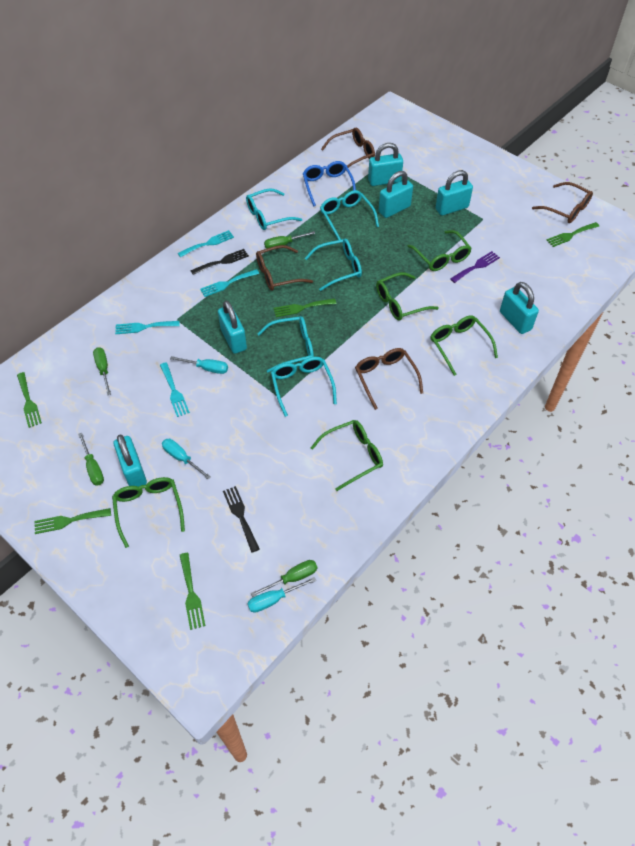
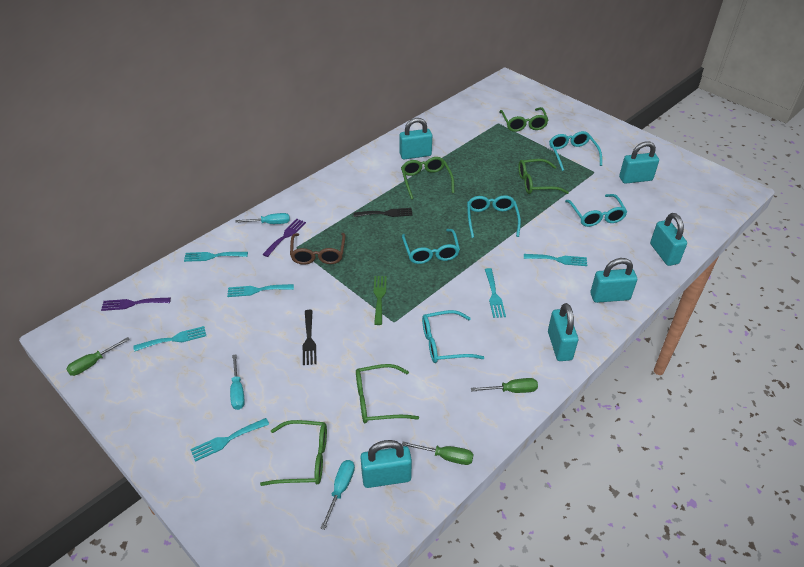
blue glasses: [303,161,356,207] = 1 -> none = 0
brown glasses: [256,245,313,291] [321,128,375,168] [355,348,423,410] [532,182,593,223] = 4 -> [290,233,345,265] = 1
green fork: [17,372,42,428] [34,508,111,534] [180,553,205,630] [274,299,336,317] [547,222,599,247] = 5 -> [374,276,387,325] = 1
green screwdriver: [78,433,104,486] [93,347,111,395] [251,560,317,597] [264,231,315,249] = 4 -> [66,337,130,376] [402,442,474,465] [471,378,538,393] = 3
purple fork: [450,251,500,283] = 1 -> [101,297,171,311] [262,219,306,257] = 2
turquoise fork: [115,321,180,334] [160,362,190,417] [178,230,234,257] [200,269,259,297] = 4 -> [133,326,206,352] [184,252,248,262] [190,418,269,462] [227,284,294,297] [485,268,506,318] [524,254,587,266] = 6

